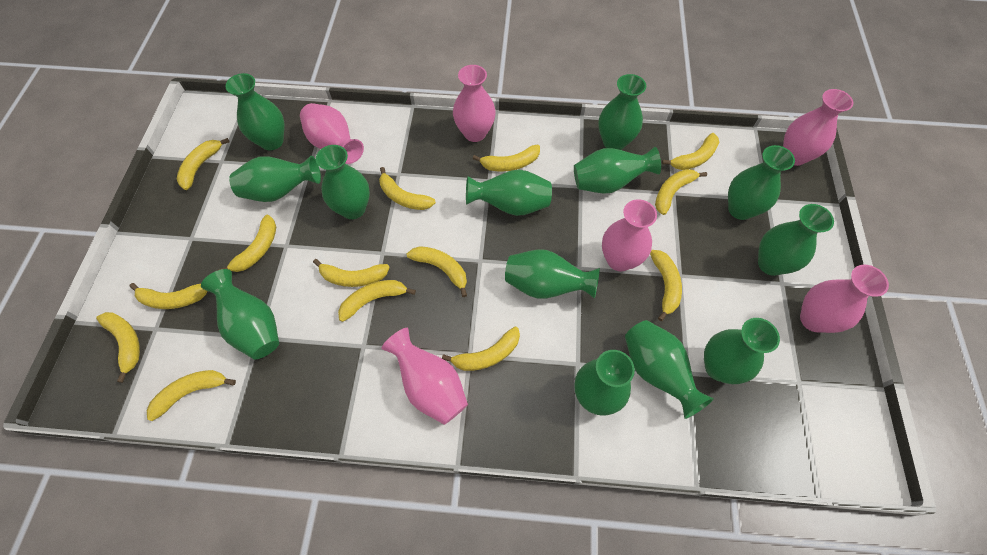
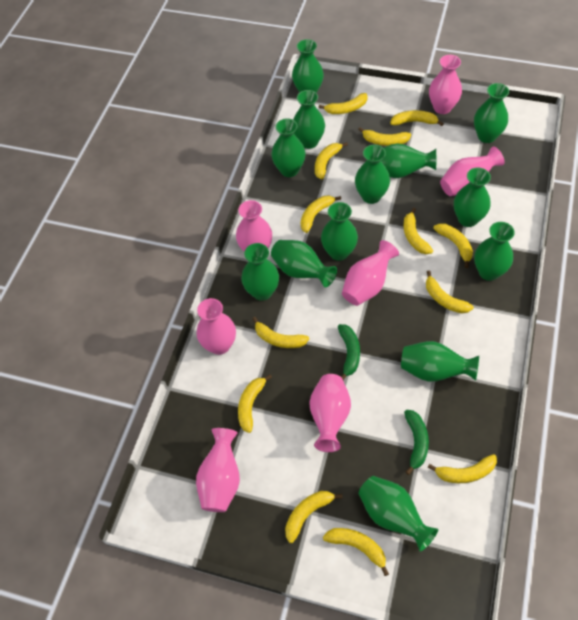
green banana: none = 0 -> [338,324,360,380] [404,410,429,475] = 2
pink vase: [300,103,364,164] [381,328,468,425] [453,65,496,142] [602,199,657,271] [783,89,853,166] [800,265,889,333] = 6 -> [196,428,240,512] [197,298,236,355] [236,200,272,252] [309,374,351,452] [342,240,399,306] [429,55,462,114] [440,147,505,196] = 7
yellow banana: [96,312,140,383] [129,283,207,309] [147,370,236,421] [177,138,230,190] [218,215,276,272] [313,259,390,287] [338,280,416,322] [379,167,436,210] [407,246,467,297] [442,327,520,371] [473,145,540,172] [650,250,682,321] [655,169,707,215] [662,133,719,170] = 14 -> [238,374,272,433] [252,317,309,348] [285,491,343,543] [301,196,341,233] [315,142,348,179] [318,93,368,114] [323,528,389,576] [358,127,411,146] [390,110,444,126] [403,208,433,254] [426,271,474,313] [428,454,497,483] [433,223,473,268] = 13

